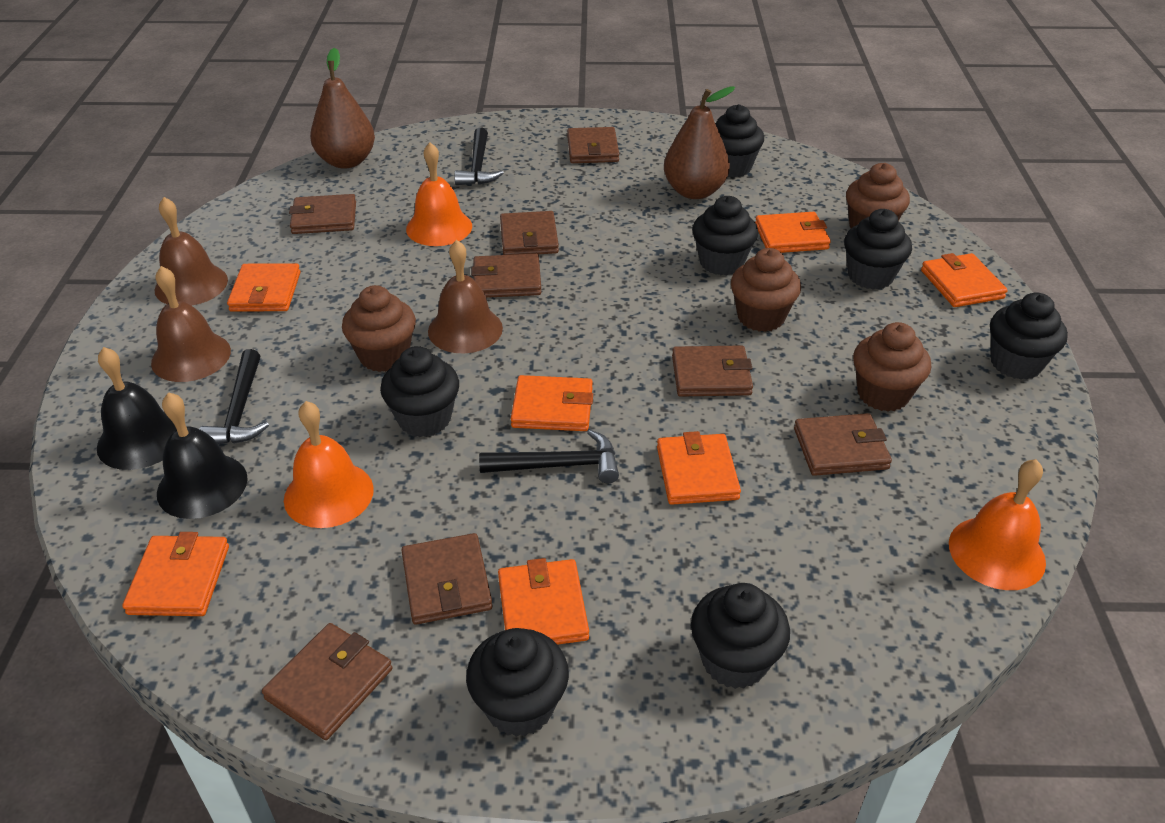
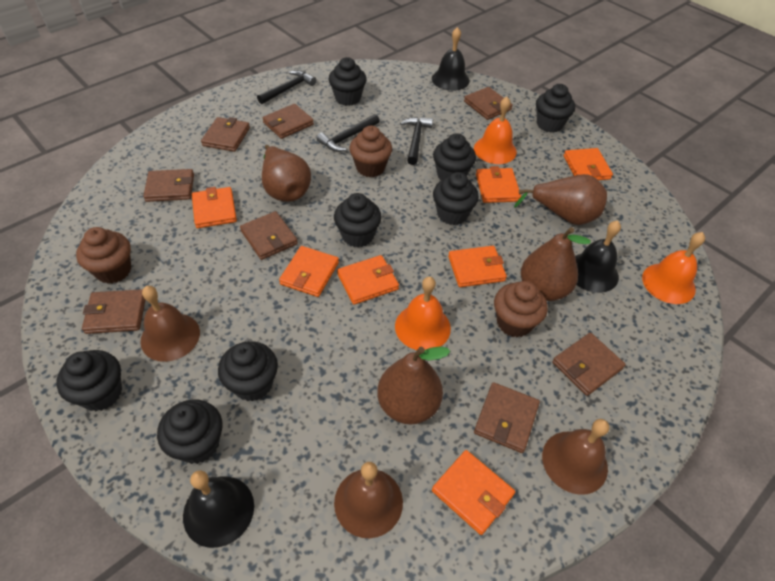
black bell: [97,347,177,470] [157,392,248,519] = 2 -> [183,470,254,548] [432,27,470,91] [575,220,621,293] = 3
black cupcake: [380,346,459,437] [466,628,569,737] [691,583,790,689] [692,196,758,275] [715,104,764,177] [844,209,912,290] [990,293,1068,380] = 7 -> [56,350,122,411] [157,399,222,464] [218,341,278,402] [328,57,367,106] [334,193,382,247] [433,133,476,181] [433,172,479,225] [536,84,575,133] = 8
brown cupcake: [342,285,416,372] [731,248,801,332] [846,163,910,228] [853,322,931,412] = 4 -> [76,227,131,284] [349,126,392,177] [494,281,548,337] = 3
brown pear: [310,48,375,169] [664,86,735,199] = 2 -> [262,145,311,202] [377,347,451,425] [514,174,607,225] [521,227,591,301] = 4

